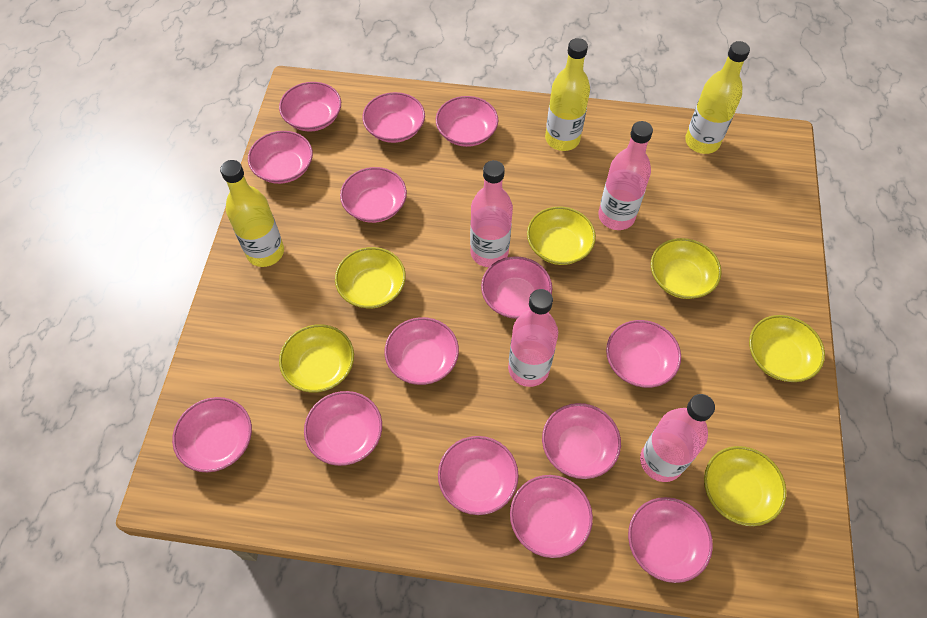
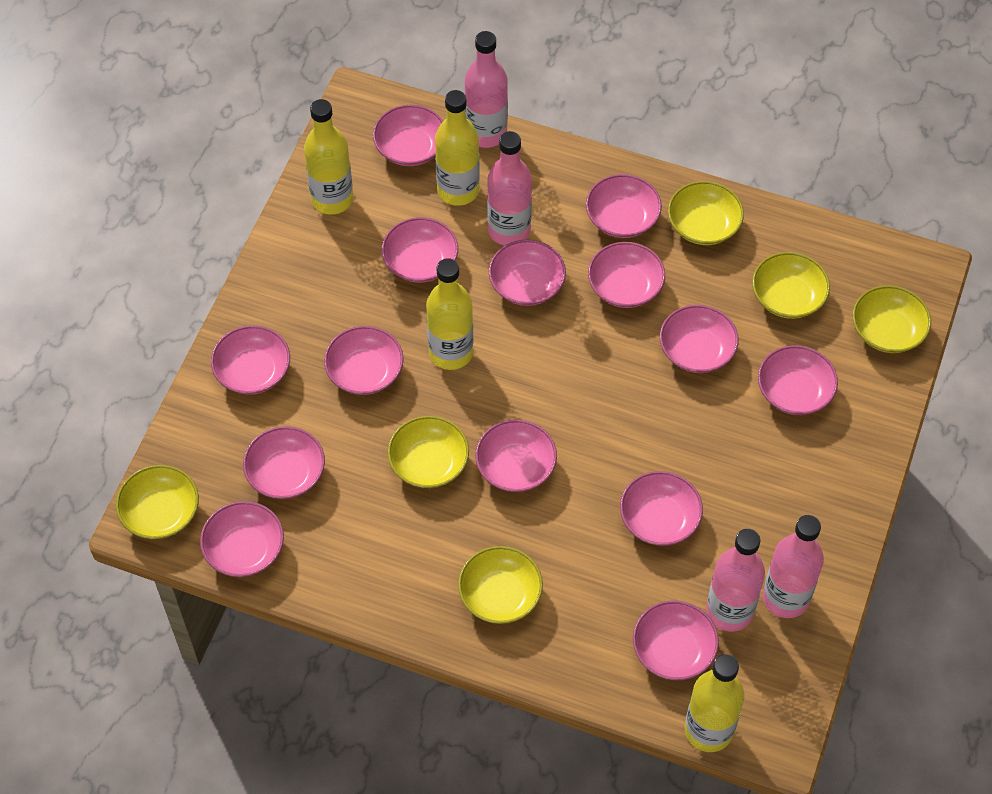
yellow bottle: [220,160,284,267] [545,38,590,151] [685,41,750,154] = 3 -> [304,99,353,215] [426,258,473,370] [435,90,480,206] [685,654,744,752] = 4

